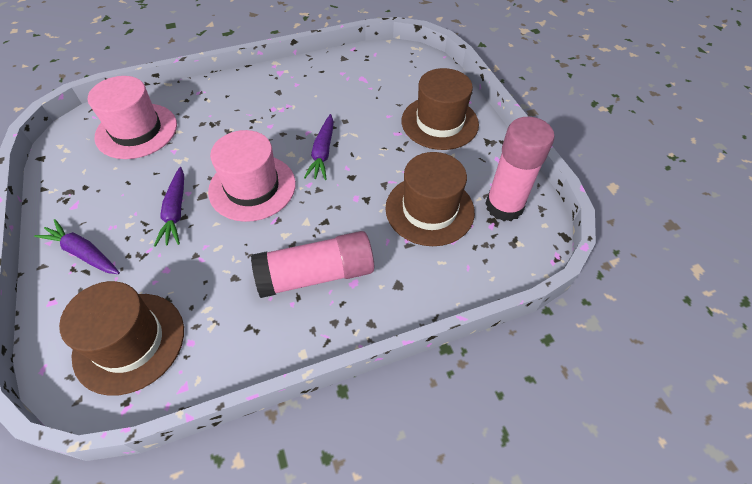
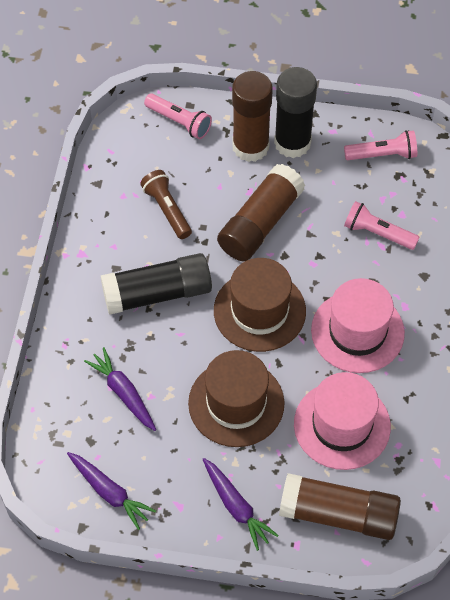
black glue stick: none = 0 -> [100,253,212,315] [274,67,317,158] = 2
brown flashlight: none = 0 -> [140,170,192,239] = 1
brown glue stick: none = 0 -> [217,164,305,261] [232,71,273,162] [279,473,401,540] = 3
brown hat: [59,281,184,396] [385,152,475,246] [402,68,479,150] = 3 -> [188,350,284,447] [214,258,306,352] = 2
pink flashlight: none = 0 -> [144,93,212,139] [344,130,417,160] [344,201,420,250] = 3
pink glue stick: [251,231,374,298] [485,117,555,221] = 2 -> none = 0

